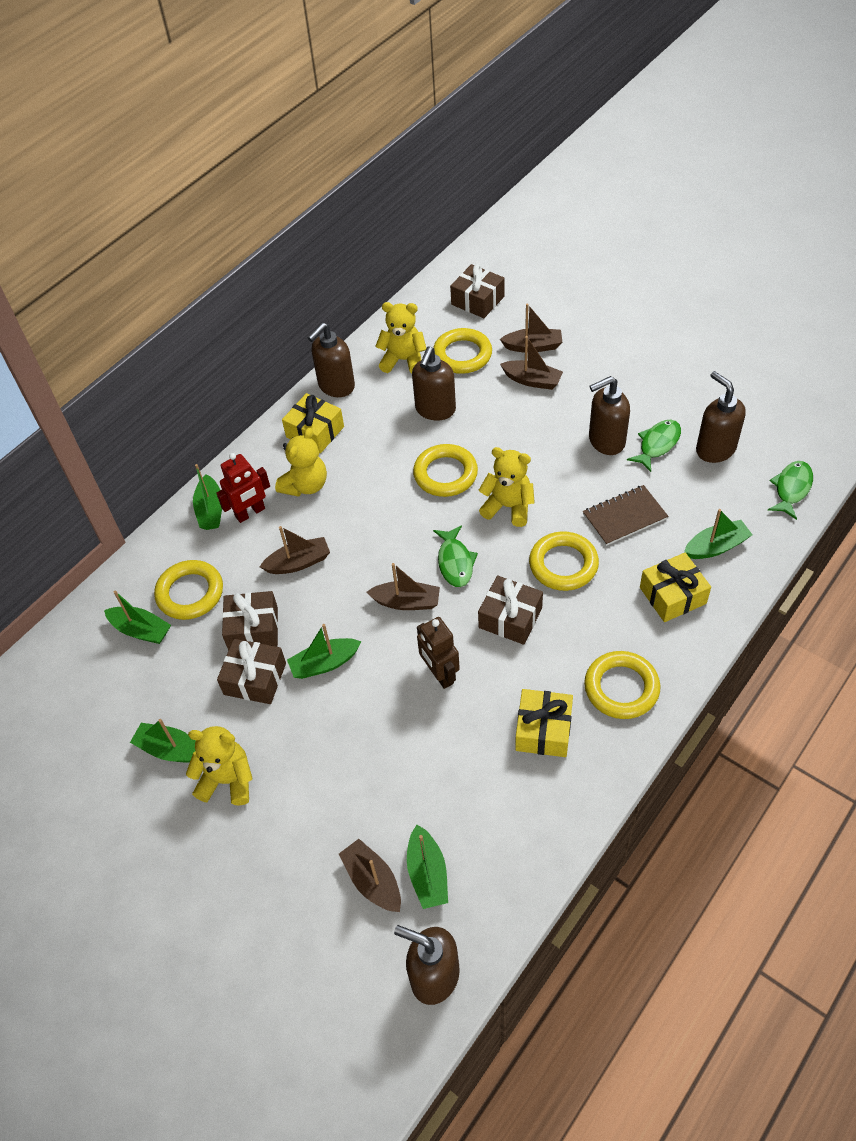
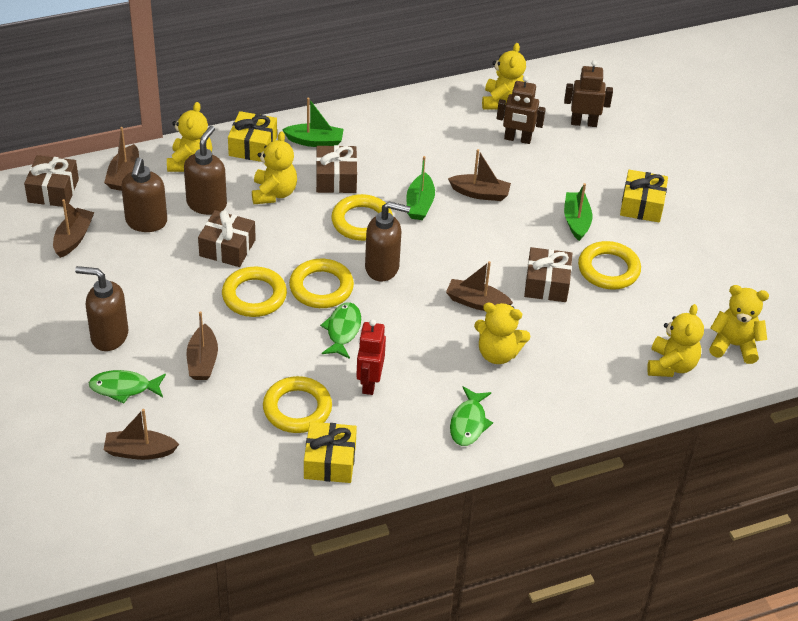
brown boat: [260,526,330,574] [339,839,401,912] [367,563,440,610] [500,303,562,353] [500,336,563,390] = 5 -> [53,199,94,258] [104,127,139,191] [104,409,179,460] [187,311,218,380] [446,261,513,311] [448,149,511,201] = 6
brown notebook: [583,485,668,546] = 1 -> none = 0
brown robot: [417,617,460,689] = 1 -> [497,76,546,144] [564,60,613,127] = 2
brown soap dispenser: [307,322,355,397] [394,925,460,1005] [412,347,456,420] [589,376,630,455] [696,371,746,463] = 5 -> [75,266,128,351] [121,157,167,232] [184,126,227,215] [365,201,411,281] = 4
green boat: [104,590,171,644] [130,719,196,763] [193,464,222,530] [287,624,362,679] [407,825,448,909] [684,509,753,559] = 6 -> [282,98,344,147] [407,156,435,220] [564,183,593,241] = 3
yellow teddy bear: [186,726,253,805] [275,428,327,497] [375,302,426,373] [479,447,535,527] = 4 -> [167,102,212,172] [252,131,297,204] [474,302,531,364] [482,43,526,110] [647,304,704,377] [709,285,769,364] = 6

